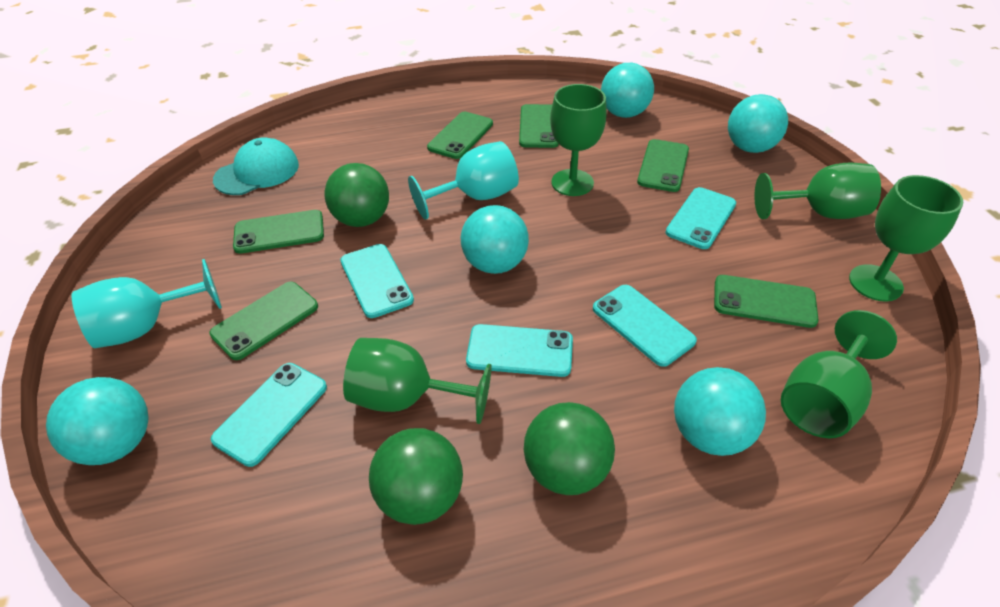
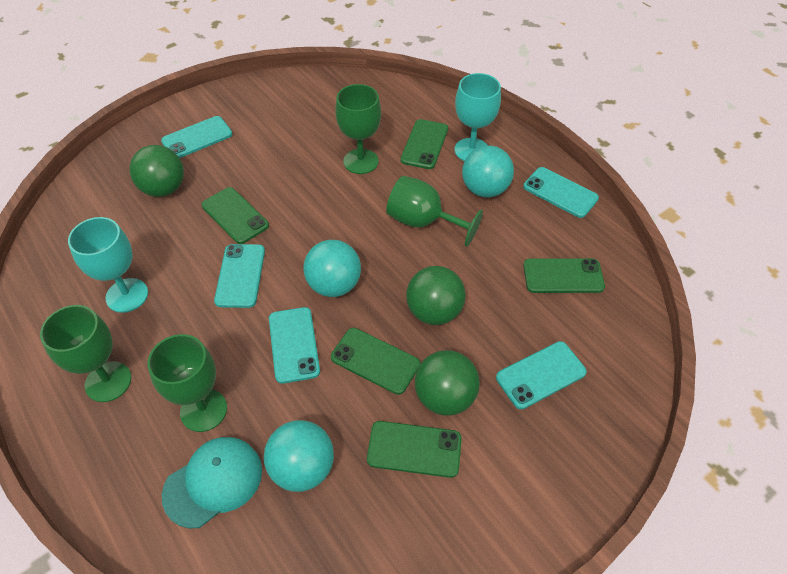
green goblet: [343,338,492,424] [550,84,607,196] [754,162,881,219] [781,310,897,438] [849,175,963,302] = 5 -> [40,305,131,402] [148,334,227,432] [335,84,381,174] [386,176,483,247] = 4
green phone: [209,282,318,360] [233,210,324,254] [427,112,493,159] [519,104,559,148] [637,139,689,192] [714,275,819,328] = 6 -> [202,187,269,244] [331,328,420,395] [367,421,462,478] [401,119,448,169] [523,258,605,293] = 5
turquoise ball: [46,377,149,465] [461,205,529,274] [601,63,654,118] [674,367,766,456] [728,94,788,153] = 5 -> [264,420,334,492] [303,240,361,297] [462,146,514,197] = 3

